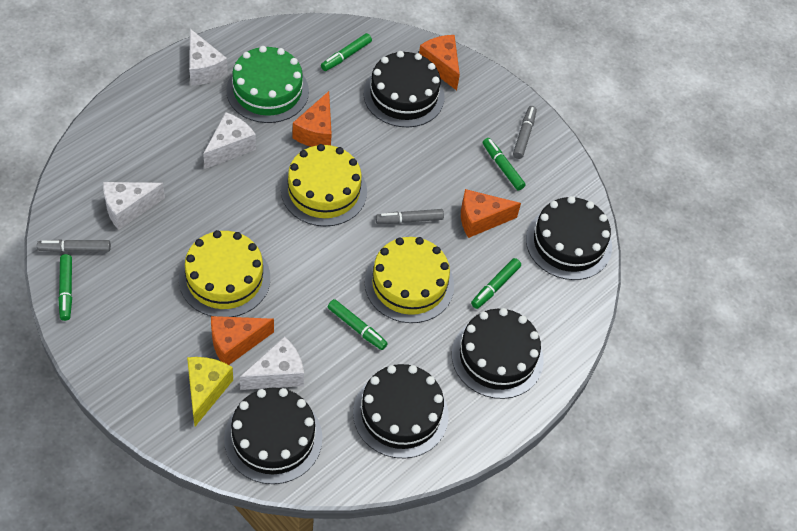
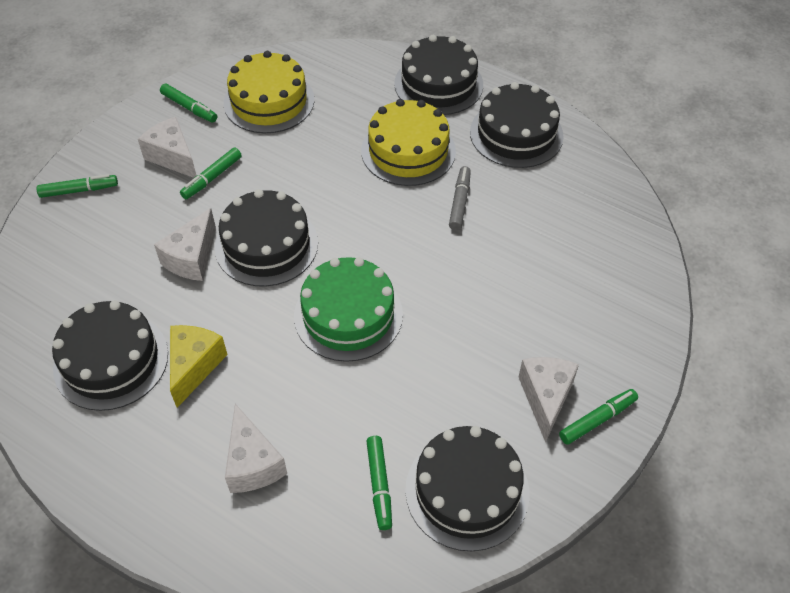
grey marker: [37,239,111,252] [375,209,444,224] [513,106,537,159] = 3 -> [449,166,471,230] = 1
orange cheese: [211,316,274,365] [293,91,332,147] [419,35,460,90] [461,189,521,238] = 4 -> none = 0
yellow cake: [179,230,270,317] [281,144,367,226] [365,237,454,323] = 3 -> [224,51,314,133] [361,99,456,186] = 2

